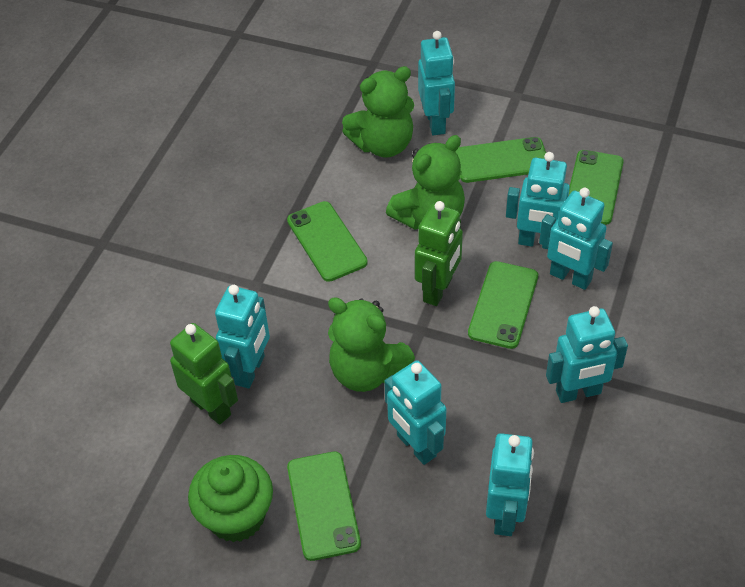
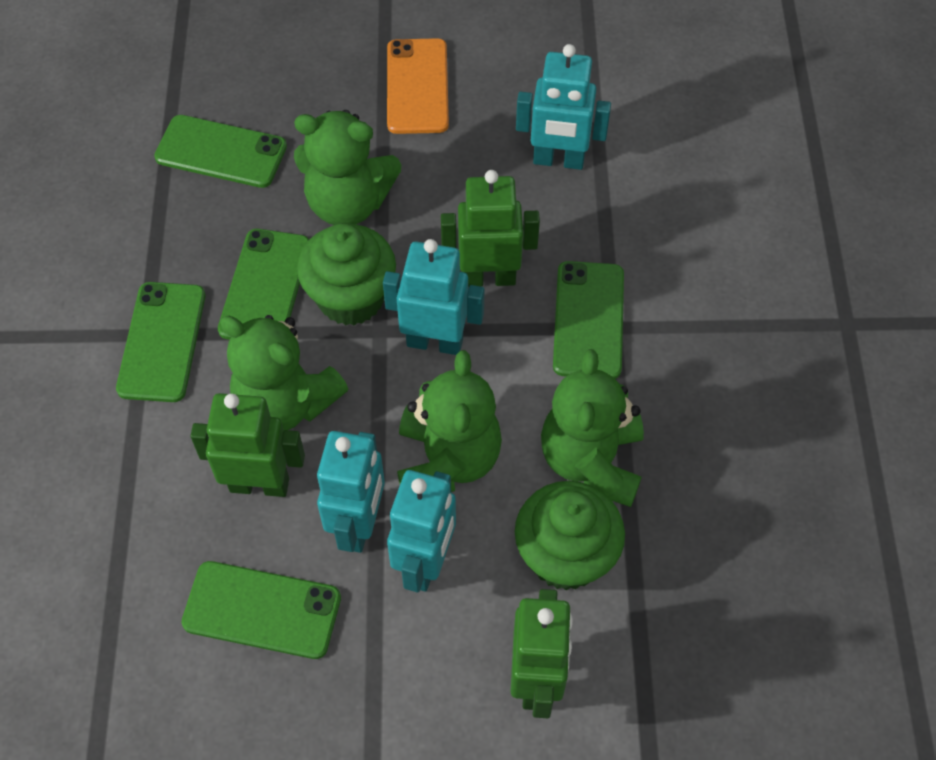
green cupcake: [188,455,273,542] = 1 -> [297,223,396,325] [515,481,625,591] = 2
green robot: [170,323,238,425] [415,201,463,306] = 2 -> [191,393,305,497] [441,170,540,287] [510,589,573,718] = 3
green teddy bear: [328,297,415,392] [342,66,414,157] [386,135,465,230] = 3 -> [220,315,348,430] [294,110,401,225] [397,350,502,492] [541,349,644,507] = 4
orange phone: none = 0 -> [387,38,449,134] = 1
turquoise robot: [215,285,270,388] [384,360,446,465] [418,31,455,135] [486,433,534,536] [506,152,570,249] [539,188,613,290] [546,306,628,403] = 7 -> [317,431,385,553] [383,239,485,355] [387,470,456,592] [516,44,611,170] = 4

